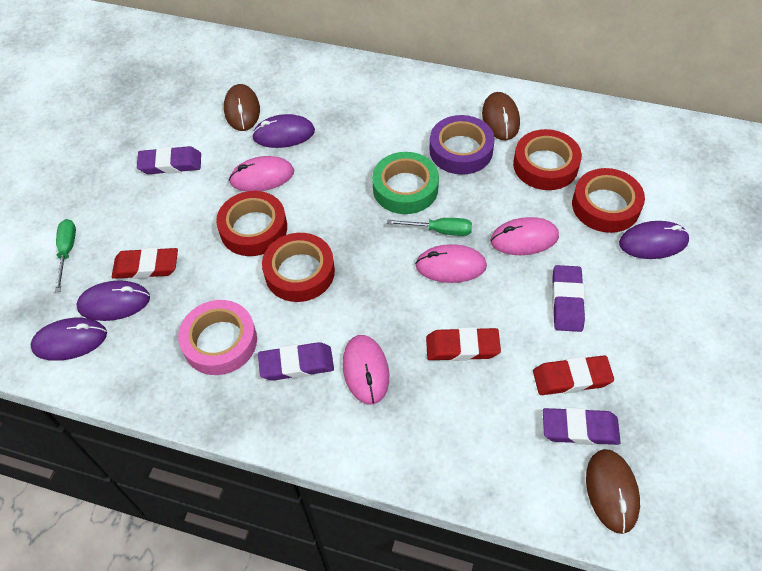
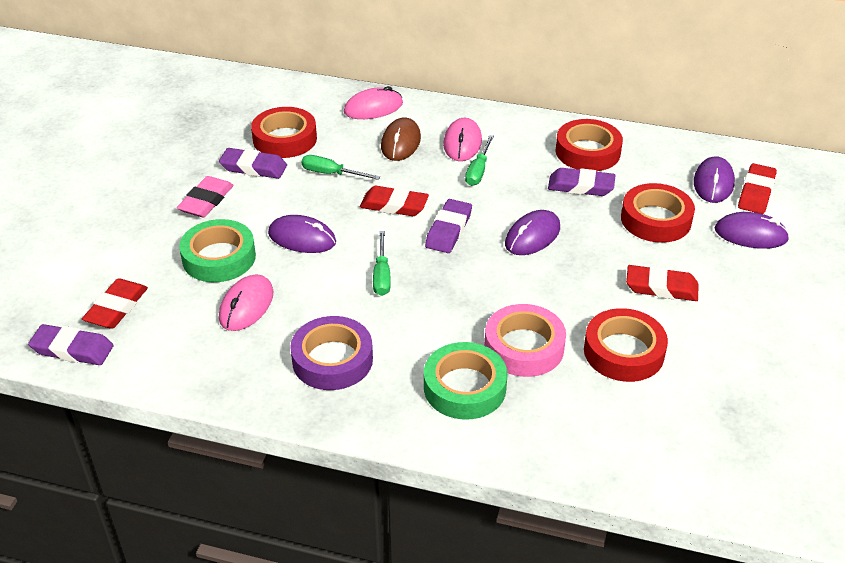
brown mouse: [224,84,260,131] [482,92,520,140] [586,449,640,534] = 3 -> [381,117,421,161] = 1
green screwdriver: [55,219,76,292] [387,218,472,236] = 2 -> [302,155,380,180] [373,231,391,296] [465,135,494,186] = 3
green tape: [372,152,439,214] = 1 -> [179,219,256,282] [424,342,508,420] = 2
pink eraser: none = 0 -> [177,176,234,217] = 1
pink mouse: [229,156,294,192] [343,335,389,405] [415,244,487,283] [490,217,559,255] = 4 -> [219,274,273,331] [344,86,403,119] [443,118,482,161] = 3
red eraser: [112,247,178,279] [426,327,501,361] [533,355,614,395] = 3 -> [82,278,148,329] [360,186,429,216] [626,265,699,301] [738,163,777,214] = 4

